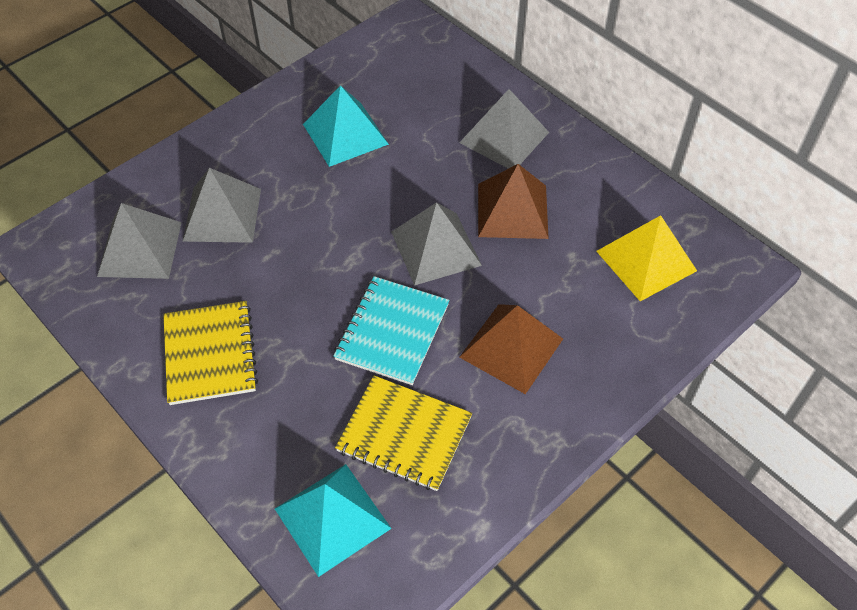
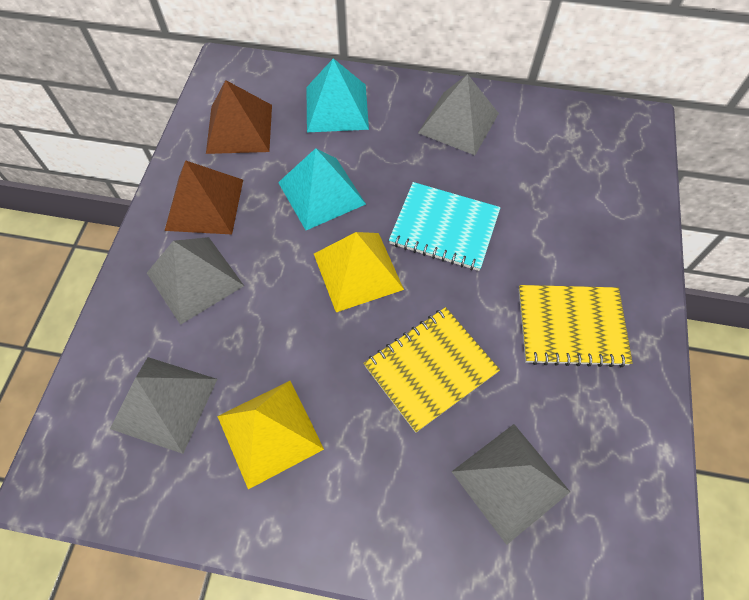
yellow pyramid: [596,215,697,301] = 1 -> [217,381,324,489] [314,232,404,312] = 2

